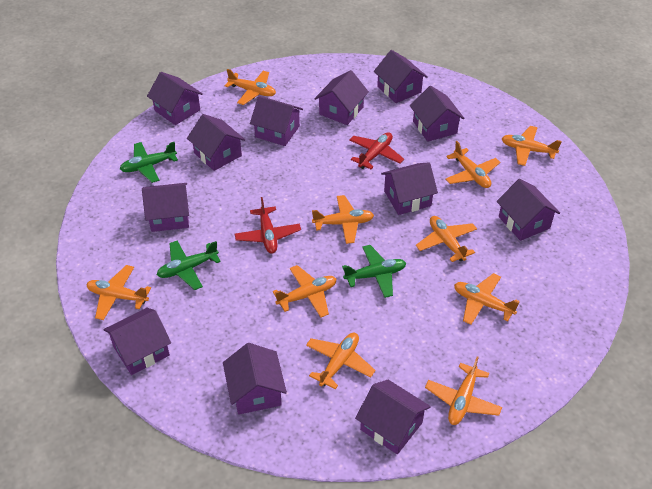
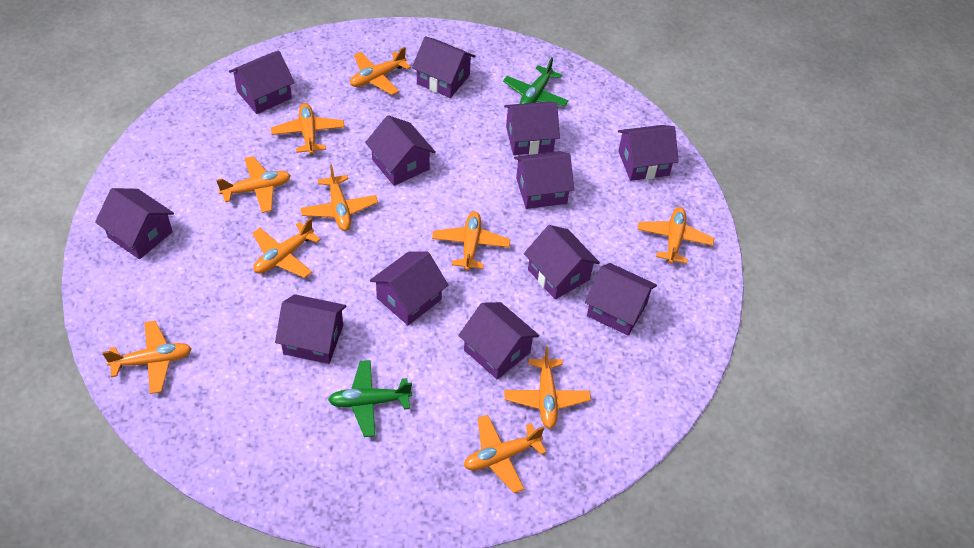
green plane: [120,142,178,183] [157,241,221,290] [342,245,406,298] = 3 -> [328,360,412,437] [503,58,569,106] = 2
red plane: [235,197,301,253] [350,132,404,169] = 2 -> none = 0

